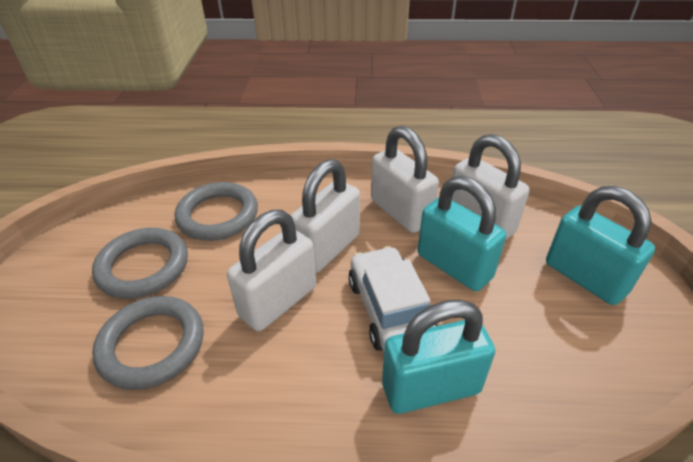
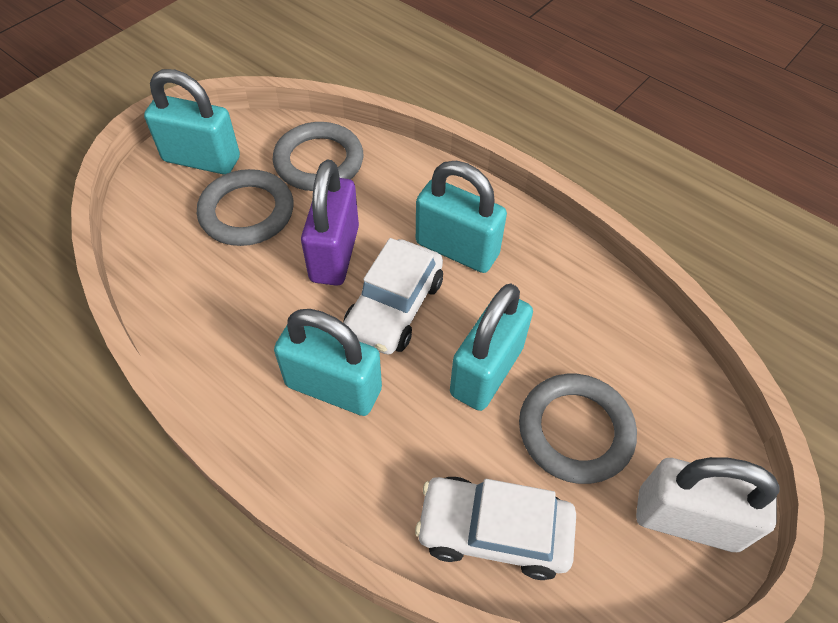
purple padlock: none = 0 -> [301,160,359,286] = 1
turquoise padlock: [382,299,495,414] [418,176,506,291] [546,186,655,305] = 3 -> [144,69,240,175] [274,309,382,416] [416,161,507,273] [450,284,533,411] = 4
white car: [348,246,437,351] = 1 -> [343,238,443,355] [415,477,576,580] = 2
white padlock: [227,210,316,331] [291,159,360,273] [371,126,439,233] [452,134,530,240] = 4 -> [636,457,779,552] = 1

